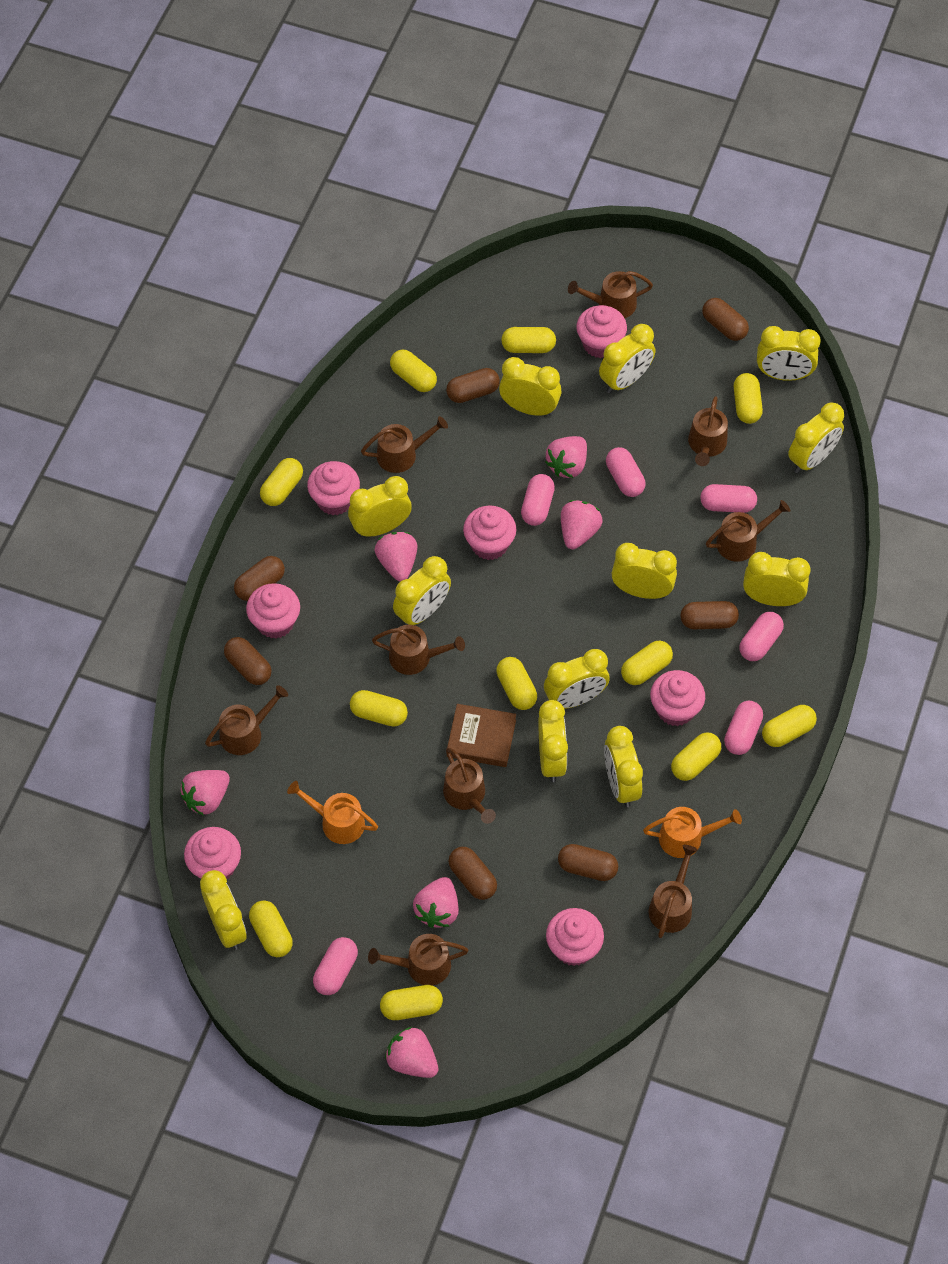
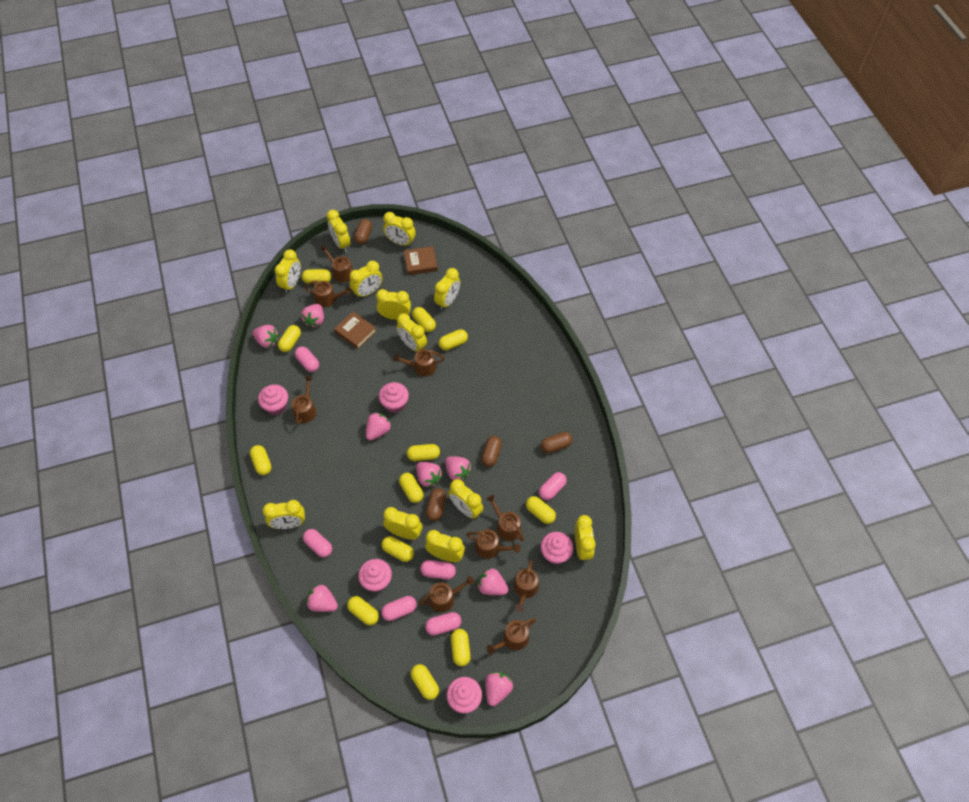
brown book: [447,704,516,767] = 1 -> [334,311,377,349] [404,246,438,275] = 2
brown capsule: [224,637,272,685] [234,556,285,601] [446,368,500,403] [448,847,497,900] [558,844,618,881] [681,601,739,629] [702,298,749,341] = 7 -> [354,219,372,244] [426,488,446,521] [481,436,502,467] [541,432,572,453] = 4
orange watering can: [287,781,378,844] [643,807,742,858] = 2 -> none = 0
pink cupcake: [184,827,241,879] [246,583,300,639] [307,461,360,515] [463,505,516,560] [546,908,604,966] [576,305,627,358] [650,670,705,726] = 7 -> [258,384,288,415] [358,559,392,592] [379,382,409,413] [447,677,482,713] [541,532,574,565] = 5
pink strawberry: [180,770,230,816] [375,532,417,581] [385,1027,439,1078] [413,877,459,928] [545,436,587,478] [561,500,603,549] = 6 -> [252,325,279,348] [301,304,324,328] [306,584,338,612] [366,412,391,440] [416,462,442,488] [445,456,471,480] [478,568,509,595] [485,672,513,706] = 8
yellow capsule: [249,900,293,957] [260,458,303,506] [350,690,408,727] [380,985,443,1020] [390,350,437,392] [496,657,537,710] [501,327,556,353] [621,640,673,685] [671,732,721,781] [734,373,763,424] [762,705,817,747] = 11 -> [250,445,272,475] [278,325,301,352] [302,269,332,284] [347,596,379,625] [381,536,414,562] [399,473,424,503] [407,444,440,461] [411,664,439,700] [412,307,436,332] [439,329,468,350] [451,629,471,667] [526,496,556,524] = 12

